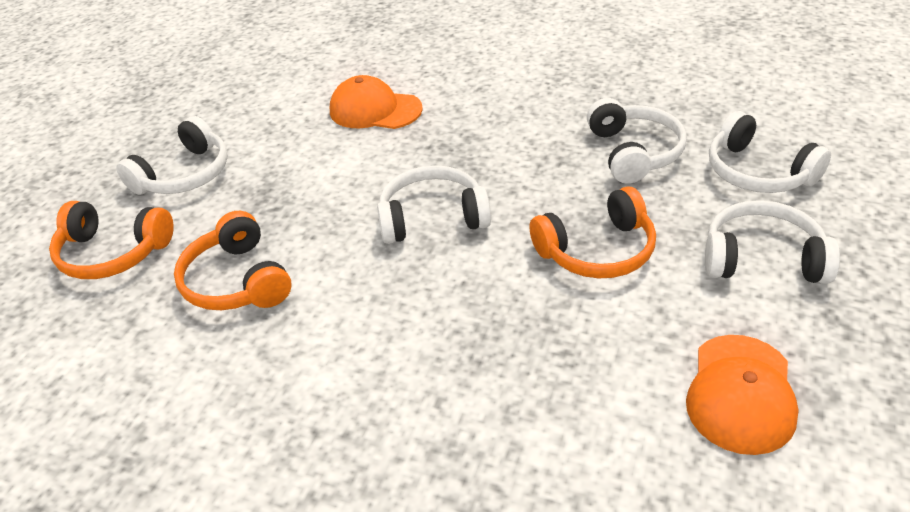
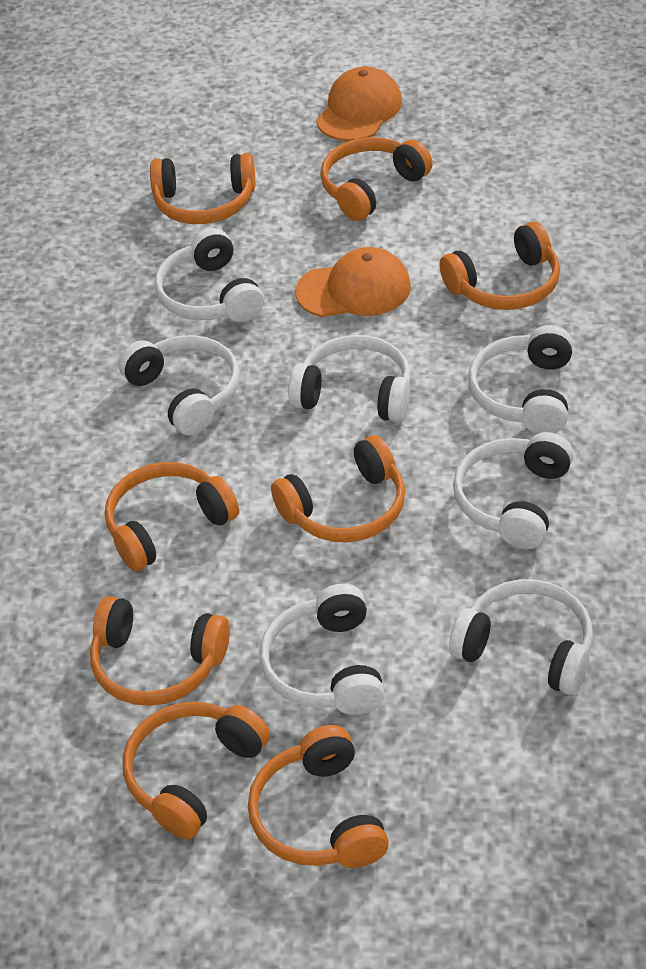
orange headphones: [49,201,174,279] [174,211,292,310] [529,186,656,278] = 3 -> [90,596,230,706] [105,462,239,571] [123,701,270,839] [150,153,255,224] [248,725,389,868] [271,435,405,542] [320,137,433,221] [439,222,560,310] = 8
white headphones: [116,116,228,195] [377,165,491,244] [587,98,687,184] [705,200,840,284] [709,111,831,193] = 5 -> [118,335,240,435] [155,228,264,322] [260,583,385,715] [288,335,411,422] [449,579,593,695] [453,432,574,549] [468,325,573,434] = 7

